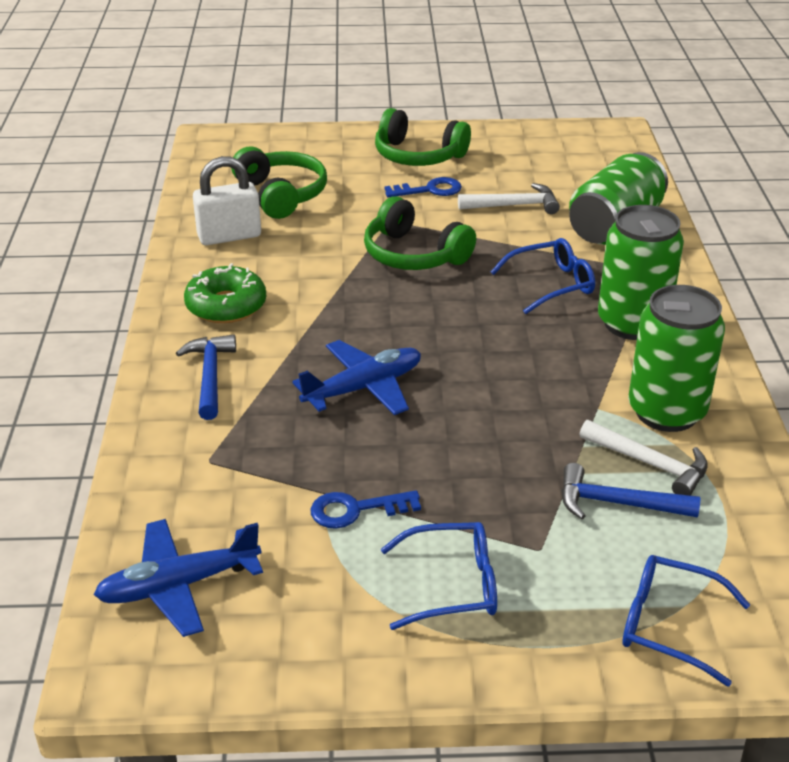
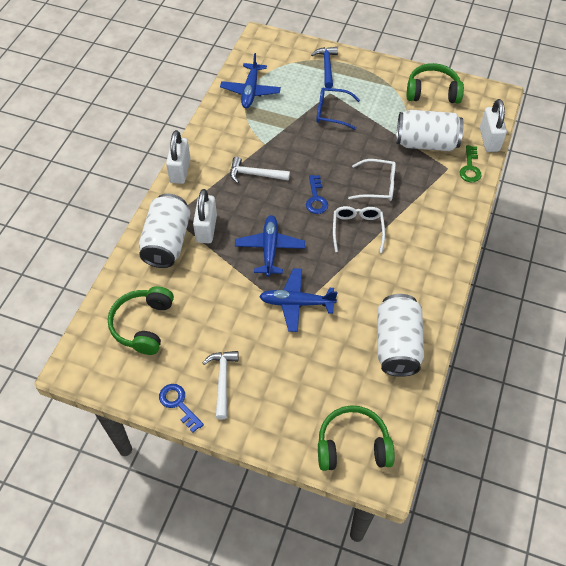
blue glasses: [381,522,497,630] [491,238,595,314] [622,555,750,687] = 3 -> [316,88,360,130] = 1
blue hammer: [176,334,236,420] [561,463,700,519] = 2 -> [311,47,338,88] = 1
blue plane: [94,519,263,637] [292,340,421,415] = 2 -> [220,53,281,108] [235,215,305,277] [259,268,338,332] = 3
green can: [569,152,668,245] [598,205,684,340] [628,285,725,432] = 3 -> none = 0
green donut: [184,263,266,323] = 1 -> none = 0
green key: none = 0 -> [460,145,481,182] = 1
white can: none = 0 -> [139,194,190,268] [377,294,424,377] [396,110,464,151] = 3
white glasses: none = 0 -> [333,206,385,253] [348,159,396,201] = 2
white padlock: [193,156,261,245] = 1 -> [166,130,191,184] [193,189,217,243] [480,99,507,152] = 3

